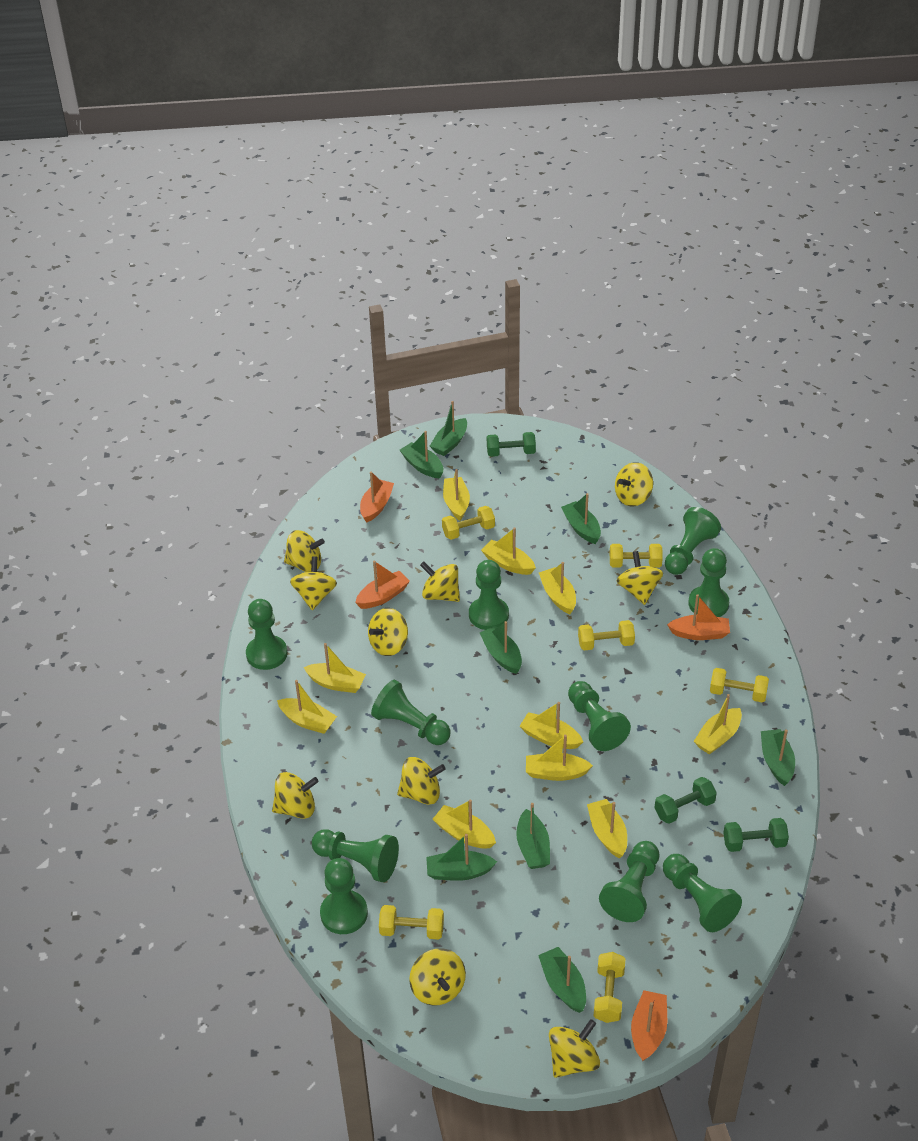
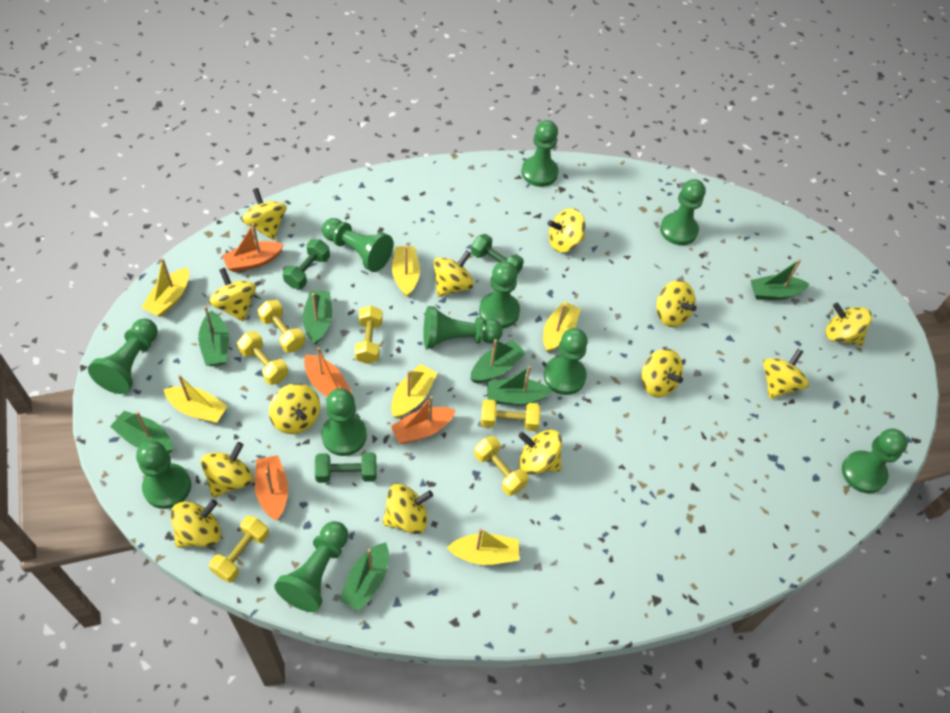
green boat: [400,431,443,478] [426,834,497,881] [430,401,467,456] [480,621,522,674] [516,803,550,869] [538,947,586,1013] [561,493,601,544] [761,729,795,786] = 8 -> [110,411,173,453] [198,306,229,366] [303,290,332,345] [339,542,389,611] [470,339,526,383] [487,366,552,405] [750,259,810,300] = 7
green pawn: [246,599,287,670] [312,829,399,882] [320,858,368,934] [371,680,451,745] [469,560,509,630] [568,681,631,751] [599,841,659,922] [663,854,742,932] [665,507,721,575] [688,548,729,617] = 10 -> [88,319,158,394] [136,440,191,509] [274,521,348,612] [321,388,367,456] [322,218,393,272] [423,306,503,349] [479,261,520,329] [521,120,559,187] [544,328,588,395] [660,179,705,245] [842,429,908,494] = 11
yellow boat: [277,680,337,734] [303,643,366,693] [432,799,496,849] [443,469,470,521] [481,527,536,575] [520,702,583,749] [526,735,593,781] [539,562,576,614] [587,799,627,858] [694,694,742,755] = 10 -> [141,258,189,317] [164,374,228,423] [391,364,437,418] [392,246,420,297] [447,528,519,565] [543,301,581,352] = 6
yellow spinning top: [272,772,319,819] [284,530,325,572] [290,556,337,610] [368,608,408,656] [397,757,446,805] [409,948,466,1005] [420,561,460,602] [549,1019,600,1078] [615,462,653,506] [617,551,663,605] = 10 -> [170,500,221,547] [201,442,253,498] [209,268,256,322] [242,188,286,240] [269,383,320,434] [383,484,433,534] [433,250,474,297] [519,430,562,475] [548,208,585,253] [641,349,683,397] [656,280,696,327] [763,349,809,399] [826,303,872,346] = 13

